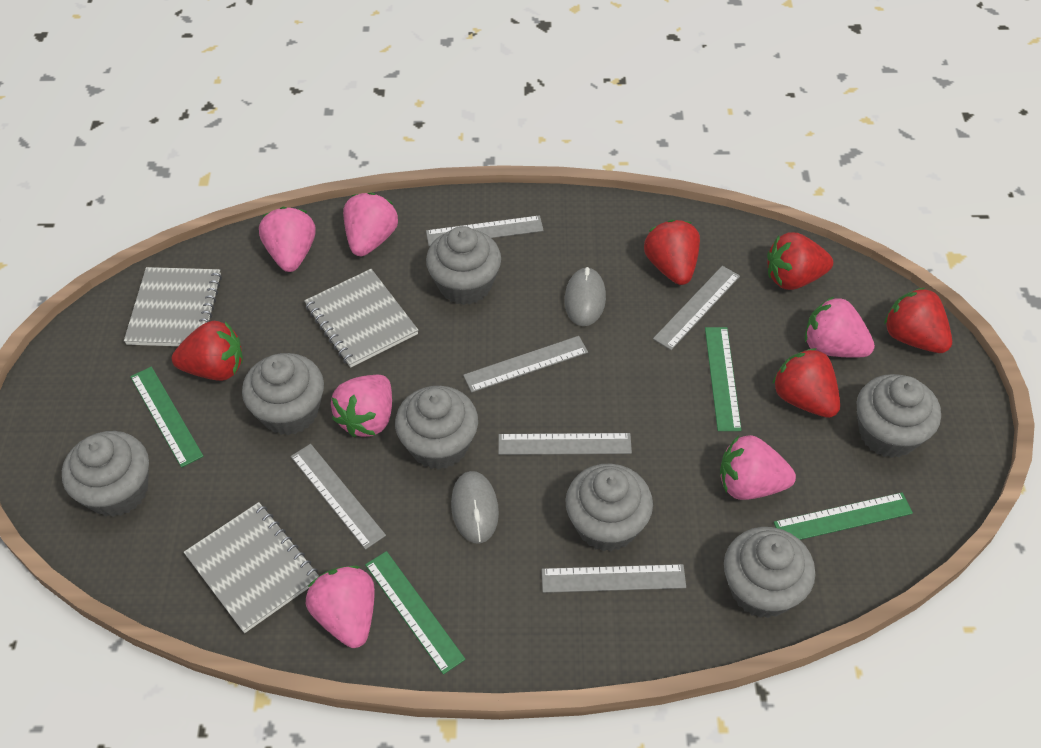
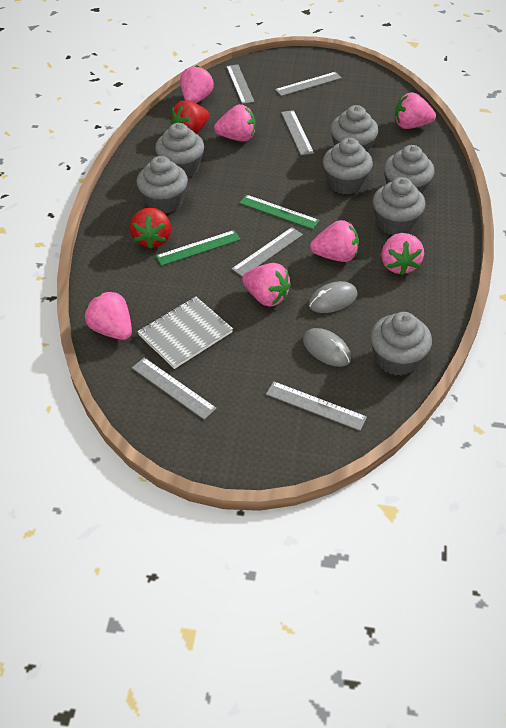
green ruler: [130,366,203,468] [365,551,466,675] [705,327,741,431] [774,493,913,540] = 4 -> [156,230,241,266] [240,195,320,229] = 2
grey notebook: [124,267,222,346] [184,502,319,633] [304,269,418,368] = 3 -> [137,296,233,369] = 1
pink strawberry: [259,207,316,272] [306,566,375,648] [331,375,392,437] [343,192,398,256] [720,435,796,500] [805,297,875,358] = 6 -> [85,291,132,340] [180,65,214,103] [214,104,256,142] [242,263,291,307] [310,220,359,262] [381,233,424,275] [395,92,436,129] = 7
red strawberry: [172,321,243,381] [644,220,700,285] [767,232,833,290] [772,348,840,418] [884,288,952,353] = 5 -> [130,207,171,249] [170,100,210,134] = 2

